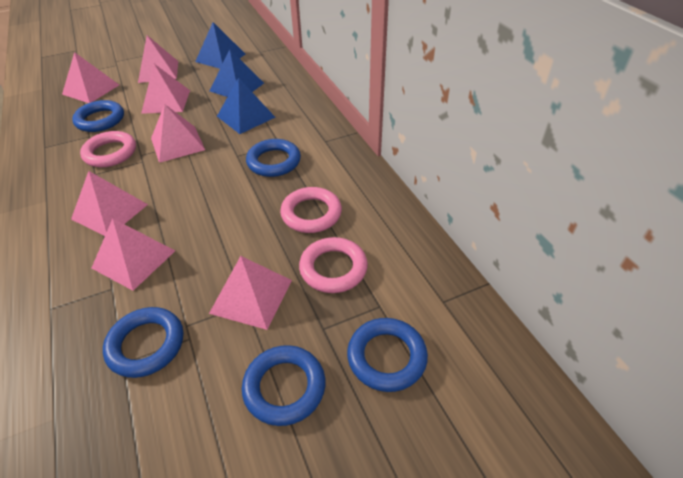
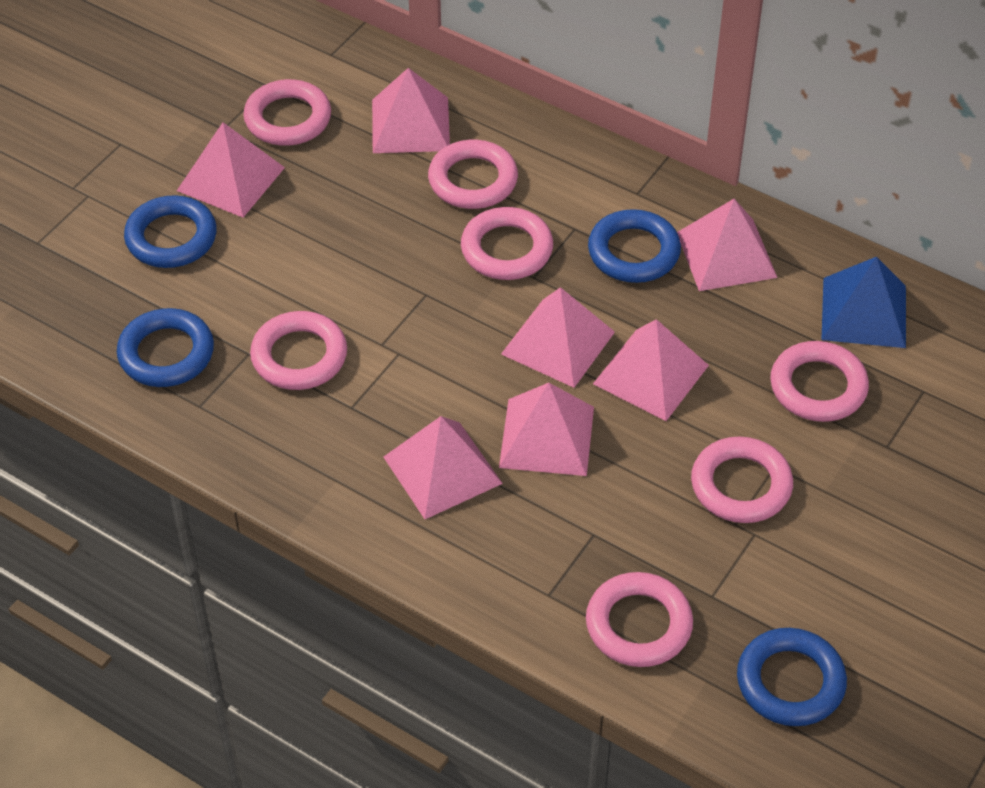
blue pyramid: [195,22,245,69] [210,49,264,97] [217,77,276,134] = 3 -> [821,257,906,348] = 1
blue ring: [72,100,124,132] [103,307,183,378] [242,345,325,426] [246,139,301,177] [347,318,428,392] = 5 -> [117,308,214,387] [124,195,217,268] [588,209,681,283] [737,628,847,726] = 4
pink ring: [80,131,136,167] [280,187,342,233] [299,237,368,293] = 3 -> [243,79,331,146] [250,311,347,390] [428,140,518,209] [461,207,553,280] [586,572,693,667] [691,437,793,523] [770,341,869,422] = 7

